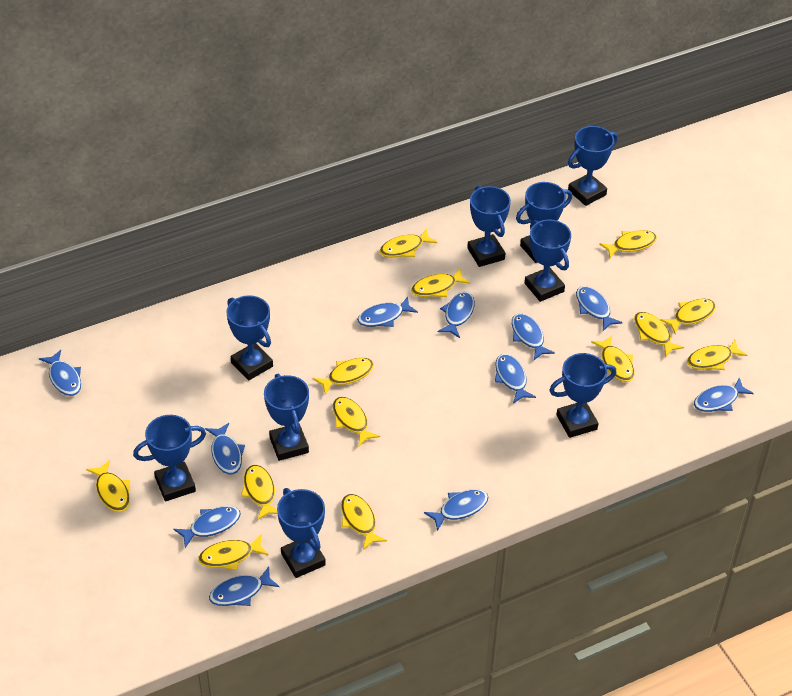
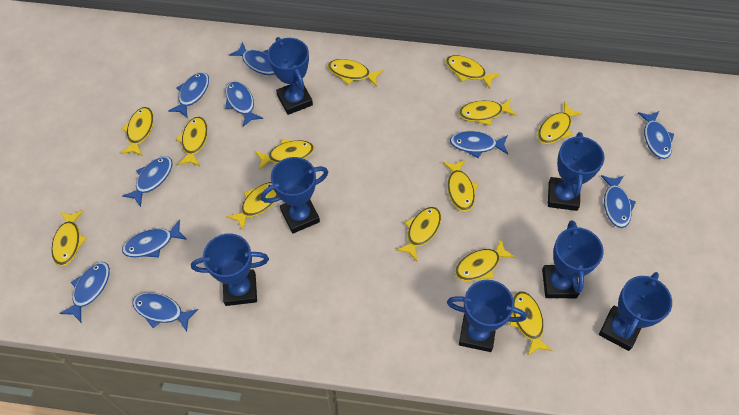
blue fish: [39,350,81,396] [174,506,241,548] [205,423,245,474] [209,567,279,606] [357,296,418,327] [424,489,488,531] [437,292,475,338] [495,354,536,403] [512,313,555,360] [576,286,623,331] [694,378,754,412] = 11 -> [59,262,110,322] [122,220,187,257] [123,156,173,207] [132,292,198,332] [168,72,209,118] [225,81,263,127] [229,42,275,75] [450,131,508,158] [601,175,636,228] [638,111,674,159] = 10
blue trophy: [133,415,206,501] [226,295,273,380] [264,374,309,461] [277,488,326,578] [467,186,511,267] [516,182,572,263] [525,219,571,302] [549,353,616,438] [568,126,618,206] = 9 -> [191,233,269,306] [261,157,328,234] [268,37,313,115] [447,280,527,352] [542,220,604,298] [548,132,605,211] [599,272,672,351] = 7

